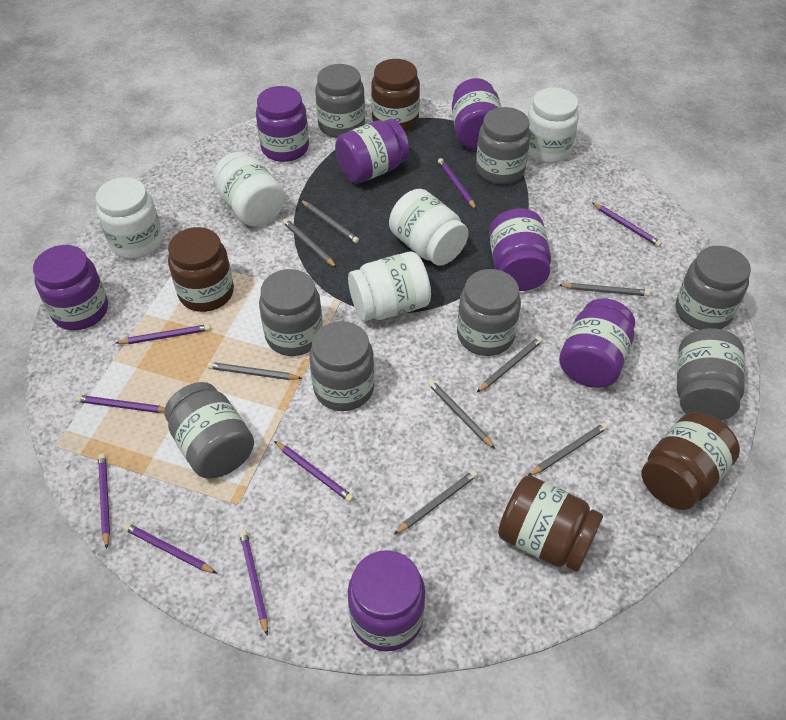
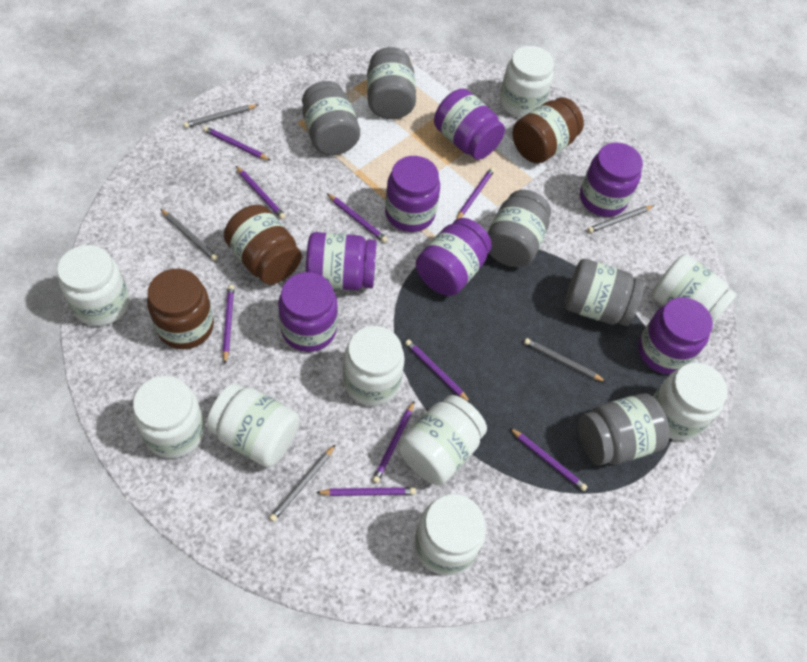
brown jar: [168,227,234,312] [371,59,420,131] [498,475,603,572] [641,412,740,510] = 4 -> [147,269,214,349] [224,205,302,285] [513,97,584,164] = 3
grey jar: [164,382,254,478] [259,269,323,356] [309,321,374,411] [315,64,365,138] [457,269,521,356] [476,107,531,184] [676,246,751,330] [677,328,745,421] = 8 -> [302,81,360,155] [367,47,416,119] [487,190,551,267] [564,259,644,326] [578,394,670,466] = 5
grey pencil: [208,362,303,380] [283,219,337,268] [300,200,359,243] [394,470,477,534] [428,380,495,449] [476,337,543,393] [529,423,608,476] [559,283,650,296] = 8 -> [161,209,218,261] [184,105,258,128] [269,444,336,522] [524,338,606,382] [587,205,655,233] = 5
purple pencil: [76,395,165,413] [98,454,110,549] [116,324,211,344] [123,523,217,574] [239,530,268,635] [274,441,354,502] [438,158,477,210] [592,203,662,247] = 8 -> [203,126,271,161] [223,285,234,364] [236,166,286,219] [316,487,416,496] [327,193,388,243] [372,401,414,483] [405,339,471,403] [456,167,495,220] [509,427,588,491] = 9
white jar: [96,177,162,259] [213,152,285,226] [348,252,431,321] [389,189,468,266] [528,87,579,163] = 5 -> [57,245,130,326] [133,376,205,458] [206,383,300,467] [343,326,405,406] [398,395,487,485] [414,494,486,576] [500,46,554,118] [652,255,737,324] [653,363,728,441] = 9

